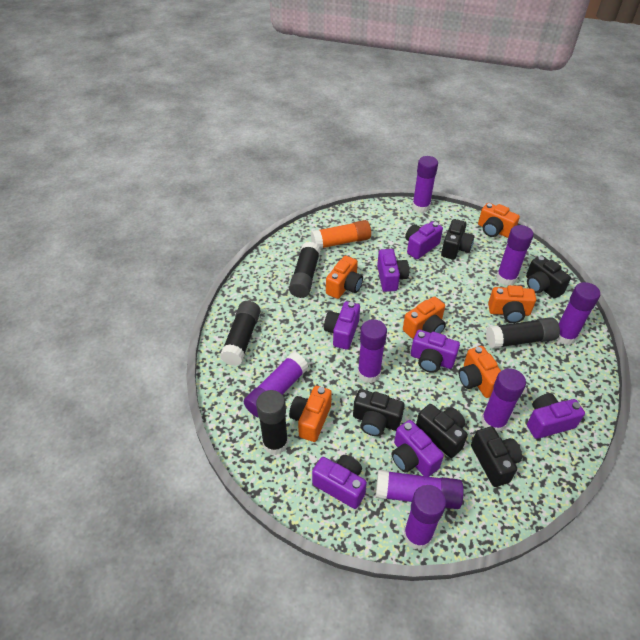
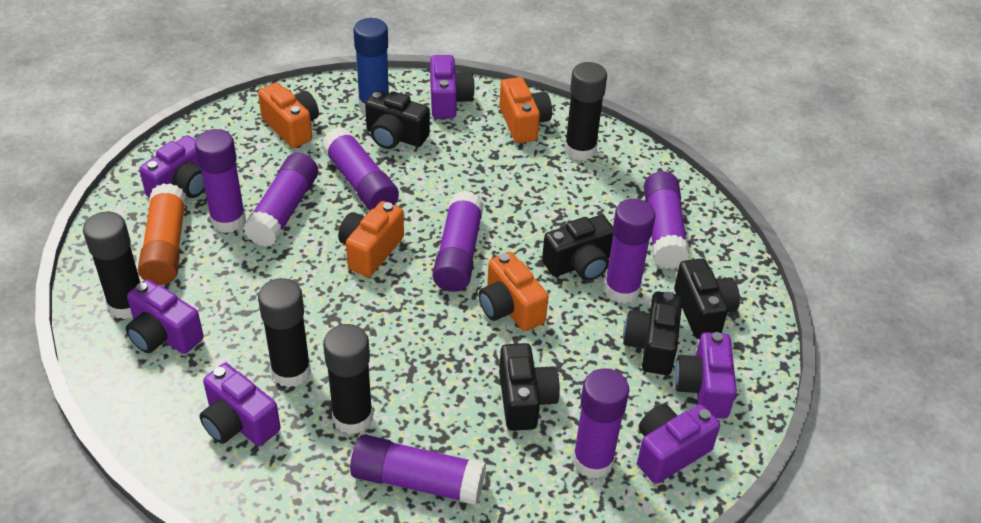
blue glue stick: none = 0 -> [353,18,389,113] = 1
orange camera: [289,386,332,442] [326,256,363,299] [403,296,446,339] [459,346,501,398] [478,203,520,238] [488,285,536,323] = 6 -> [258,83,319,148] [338,201,404,277] [479,252,548,331] [499,77,552,143] = 4
purple camera: [312,455,367,509] [324,301,360,350] [377,249,409,292] [392,420,444,477] [405,221,443,259] [411,330,460,373] [527,393,585,439] = 7 -> [126,279,204,354] [139,135,205,198] [199,363,280,446] [430,55,475,119] [637,404,720,484] [674,332,737,418] = 6

